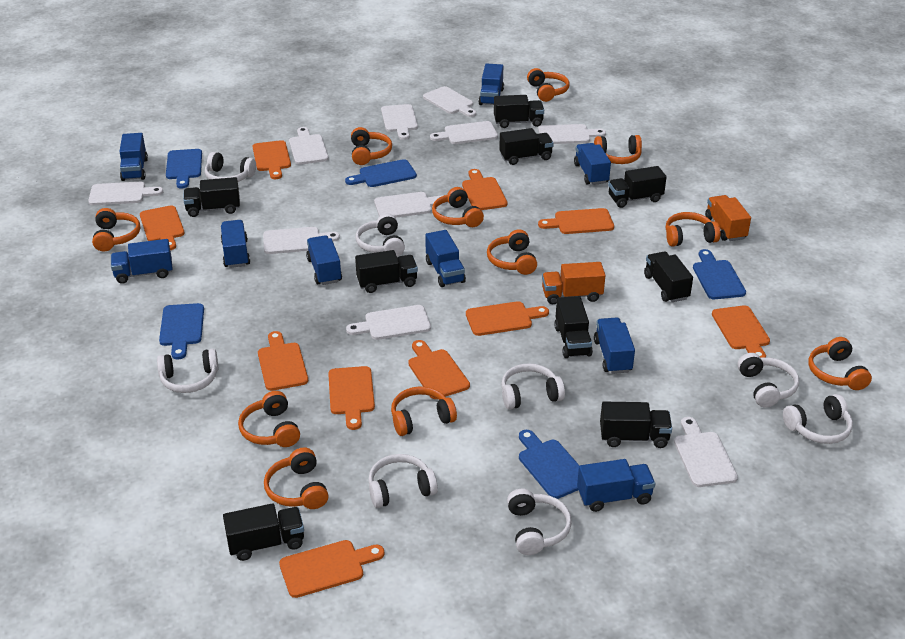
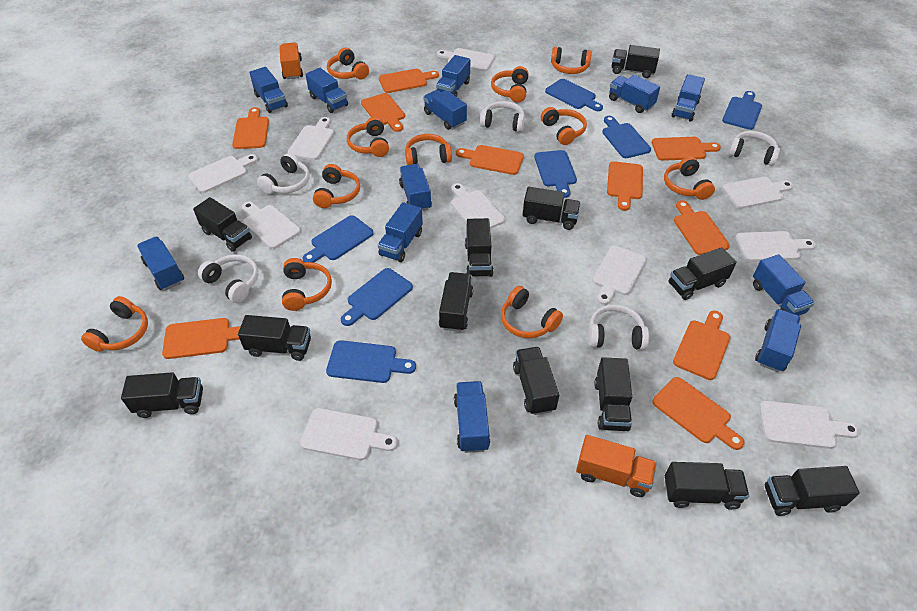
black truck: [183,177,240,217] [223,503,304,561] [355,250,418,293] [494,95,544,128] [499,128,554,165] [554,296,593,358] [600,402,672,448] [608,166,666,208] [644,251,693,302] = 9 -> [121,372,203,418] [193,197,252,252] [238,315,311,361] [439,272,473,332] [465,218,494,277] [513,347,559,415] [523,187,581,230] [594,357,632,431] [612,45,660,78] [665,462,749,510] [669,247,736,300] [765,466,860,516] = 12
blue cutting board: [159,303,204,359] [166,149,202,188] [345,159,417,187] [519,430,580,499] [693,249,746,299] = 5 -> [302,215,374,263] [326,340,416,383] [341,268,413,326] [534,150,577,198] [545,79,603,111] [602,116,651,158] [722,91,762,130] = 7
blue truck: [111,239,172,284] [119,133,148,181] [221,220,250,268] [306,235,342,285] [425,230,466,287] [478,63,504,105] [574,143,611,185] [577,459,655,512] [594,318,635,374] = 9 -> [137,236,184,290] [249,67,288,113] [305,68,348,113] [378,202,423,262] [399,164,432,211] [423,90,467,130] [436,55,470,97] [454,381,490,453] [609,75,660,113] [671,74,705,122] [753,254,814,316] [755,309,801,372] = 12
white headphones: [157,349,218,393] [205,152,256,182] [356,214,405,257] [368,454,438,508] [501,363,565,410] [507,489,572,555] [737,353,799,407] [783,394,853,444] = 8 -> [198,254,258,303] [257,153,309,194] [480,101,525,132] [588,304,649,350] [728,131,780,166] = 5

